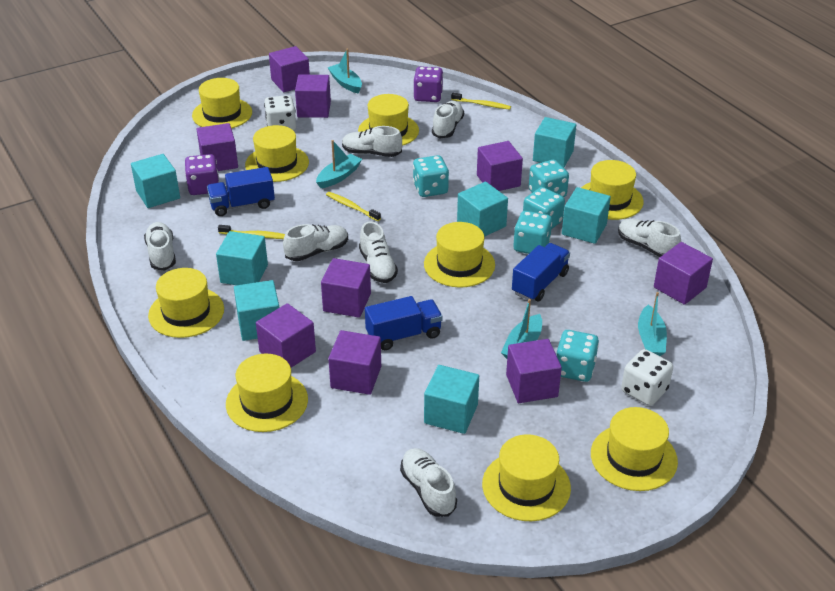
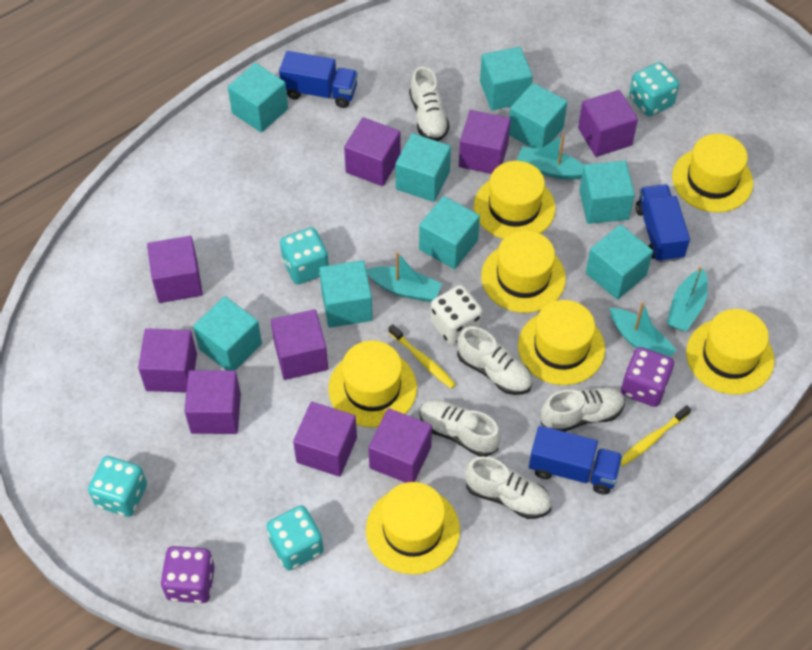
turquoise cube: [131,154,180,208] [216,231,268,285] [234,280,279,341] [424,365,479,434] [457,182,508,237] [533,117,576,168] [562,187,611,244] = 7 -> [193,296,262,370] [228,63,288,132] [319,260,373,328] [395,133,451,202] [419,196,480,269] [480,47,533,110] [509,83,567,149] [579,161,635,224] [586,224,653,299] = 9
turquoise dice: [413,155,449,197] [513,211,552,254] [523,187,565,229] [529,160,569,197] [556,330,599,382] = 5 -> [88,456,147,517] [266,505,324,570] [280,227,329,285] [629,62,679,117] = 4
white dice: [264,95,296,131] [621,349,673,406] = 2 -> [430,285,483,345] = 1
white shoe: [144,222,176,271] [283,224,348,261] [342,126,402,157] [359,222,398,283] [400,448,457,517] [432,101,464,138] [618,218,681,257] = 7 -> [409,67,450,141] [420,399,501,457] [457,326,532,395] [465,456,552,519] [541,387,625,432] = 5
yellow hat: [148,268,224,338] [192,78,252,129] [226,354,308,432] [245,125,309,182] [358,94,419,146] [424,222,495,287] [482,434,571,521] [581,160,643,220] [591,407,678,491] = 9 -> [328,340,417,427] [366,482,460,574] [474,161,555,239] [481,230,566,313] [518,300,605,385] [672,134,753,212] [686,309,774,394] = 7
yellow toothbrush: [218,225,285,239] [326,192,381,221] [451,93,511,110] = 3 -> [389,324,456,389] [621,405,691,466] = 2

